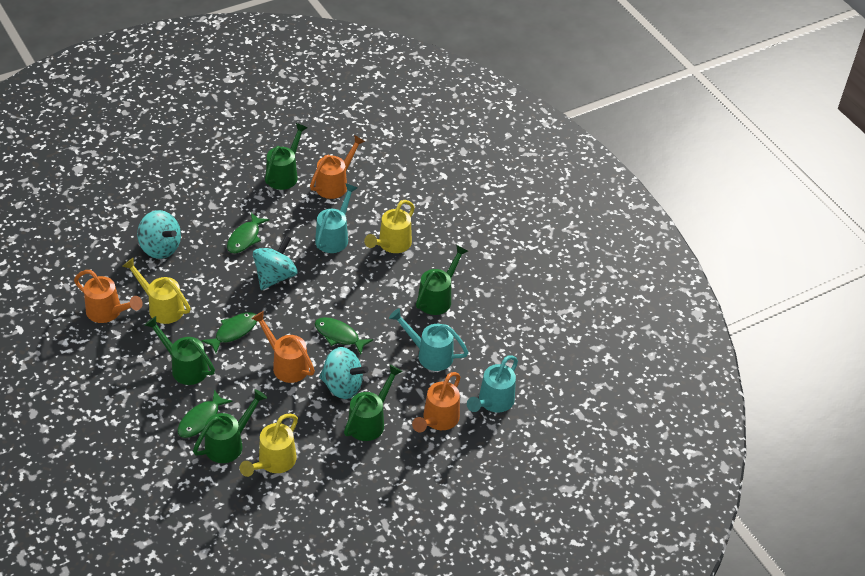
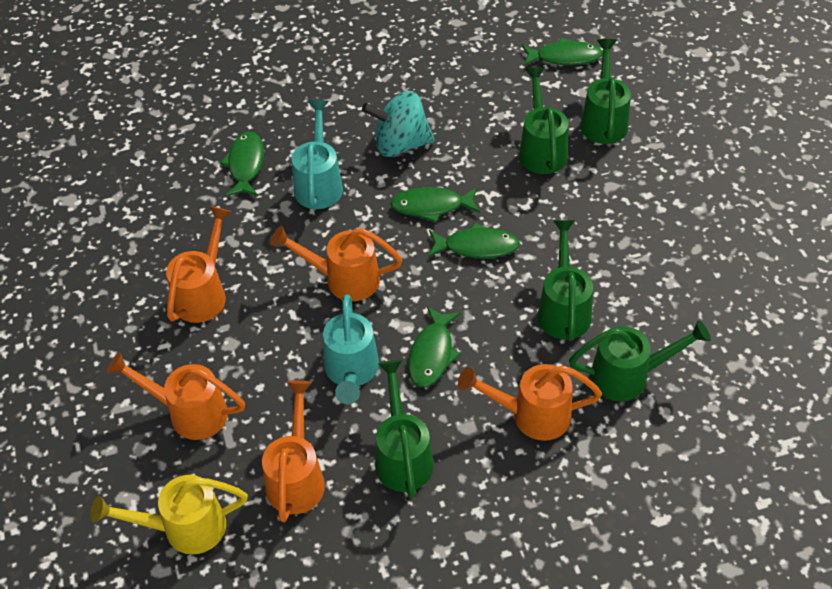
green fish: [178,390,232,438] [201,312,257,353] [227,213,269,253] [315,317,373,354] = 4 -> [220,131,264,196] [390,187,480,223] [408,306,461,387] [428,223,520,258] [522,38,603,66] = 5
orange watering can: [74,270,143,323] [251,311,315,383] [310,135,365,199] [412,372,460,432] = 4 -> [107,352,245,440] [166,206,232,323] [262,380,325,522] [270,226,403,301] [458,364,602,441] = 5
turquoise spinning top: [137,210,181,259] [253,236,298,290] [319,347,368,399] = 3 -> [362,91,435,157] = 1
turquoise watering can: [315,183,357,253] [389,308,469,371] [467,355,518,412] = 3 -> [292,100,343,209] [323,294,379,404] = 2
yellow watering can: [122,258,191,324] [240,413,298,477] [364,200,415,253] = 3 -> [90,475,248,555] = 1

